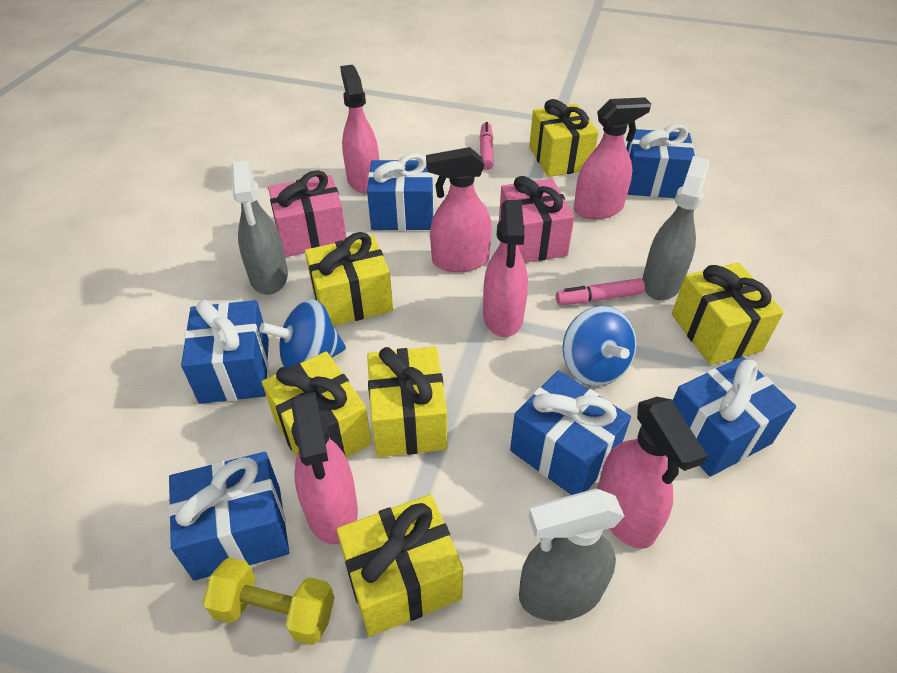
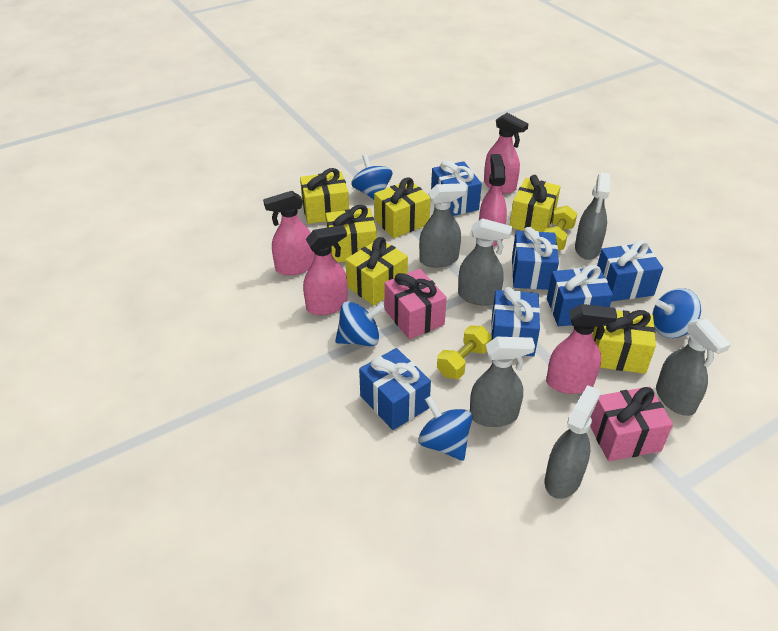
blue spinning top: [260,299,346,368] [563,306,636,386] = 2 -> [335,301,385,346] [351,154,392,199] [418,396,472,461] [652,288,701,338] = 4
grey spray bottle: [231,161,288,295] [519,489,625,621] [642,156,710,300] = 3 -> [419,183,467,267] [458,218,513,306] [470,337,535,427] [545,385,601,499] [575,173,610,260] [656,318,731,416] = 6
pink marker: [480,122,494,170] [556,278,645,305] = 2 -> none = 0
pink spray bottle: [291,392,358,544] [340,65,379,194] [426,147,492,272] [483,200,528,337] [574,97,651,219] [597,397,707,549] = 6 -> [263,191,315,275] [303,225,348,315] [479,154,507,246] [484,113,529,194] [546,304,617,394] = 5
yellow dumbbell: [203,557,335,645] = 1 -> [437,325,492,379] [544,205,577,250] = 2

